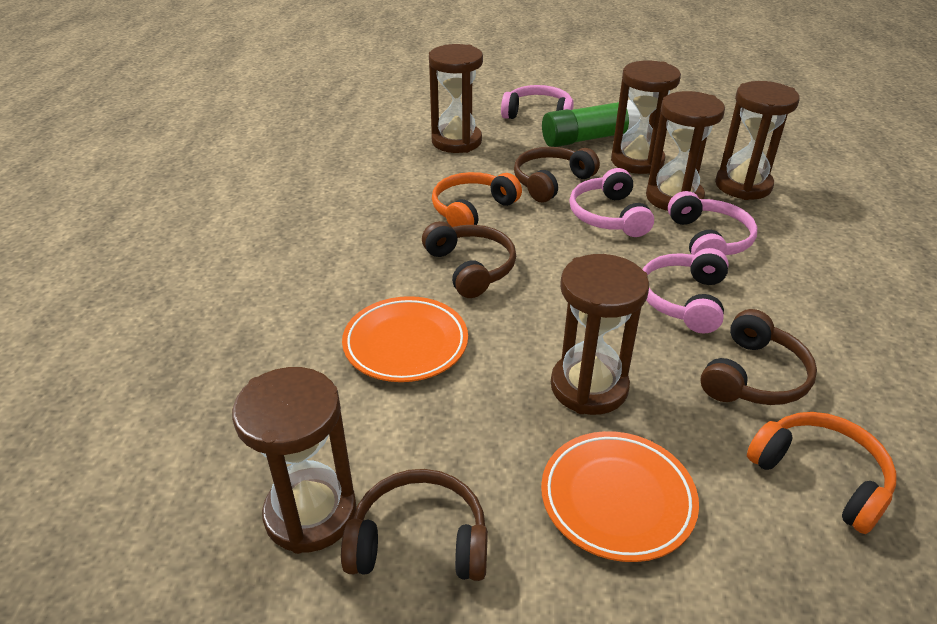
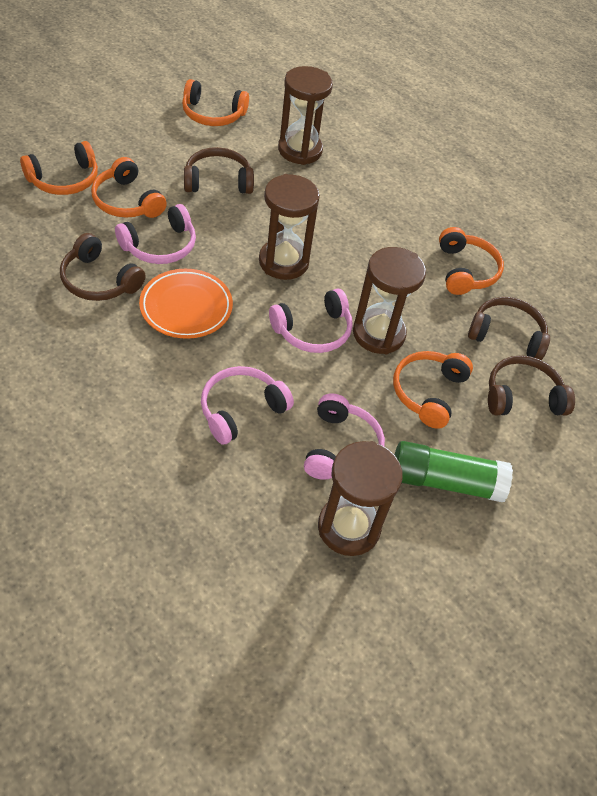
brown hourglass: [232,367,357,554] [429,44,483,153] [551,254,649,415] [611,61,681,174] [646,91,725,211] [715,81,800,200] = 6 -> [259,174,320,280] [278,66,333,165] [318,441,403,556] [353,247,426,354] = 4
orange headphones: [432,172,522,227] [747,412,897,534] = 2 -> [20,141,98,195] [91,157,167,218] [182,79,249,126] [393,351,473,429] [439,227,504,295] = 5
orange plate: [342,296,468,382] [541,431,699,562] = 2 -> [139,269,233,339] = 1

